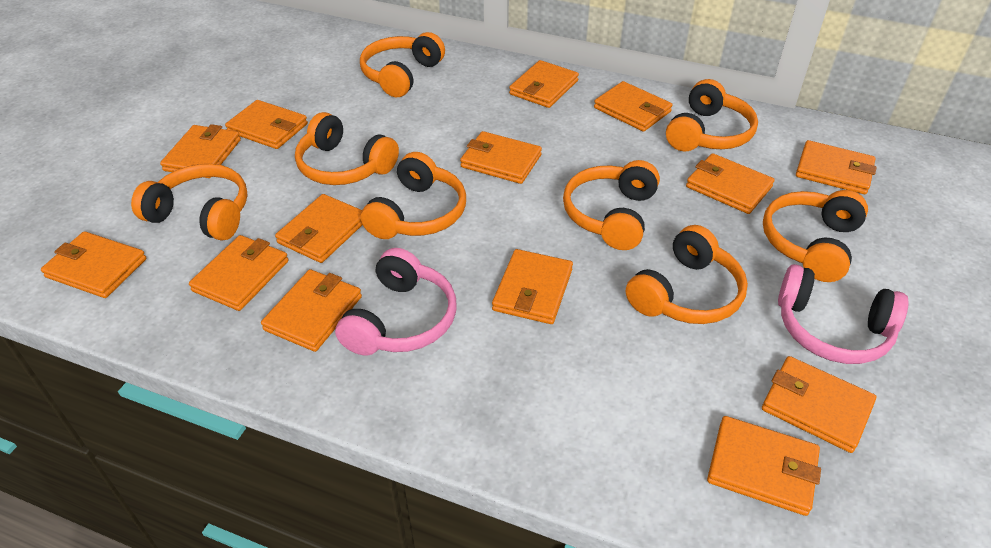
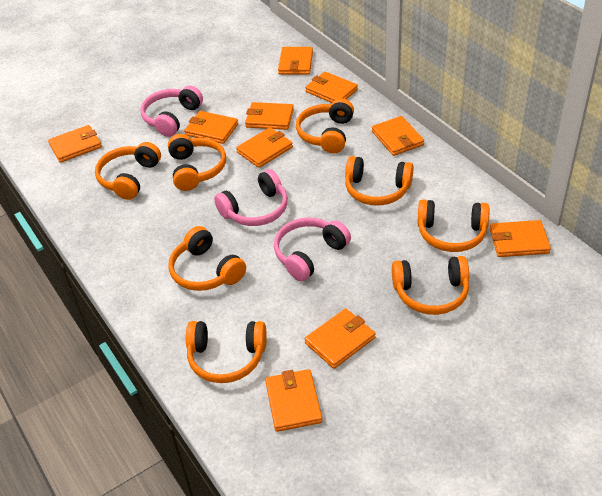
orange wallet: [41,231,146,298] [160,124,241,178] [189,235,289,311] [225,100,308,149] [261,269,362,352] [275,194,362,263] [460,131,542,184] [492,249,573,324] [509,60,579,108] [594,81,673,132] [686,153,775,214] [707,416,821,516] [762,356,876,453] [796,140,877,194] = 14 -> [48,125,102,163] [184,111,238,144] [236,127,293,168] [245,102,294,130] [265,369,322,432] [278,47,313,75] [305,71,358,103] [305,309,375,369] [372,116,424,156] [490,220,551,257] = 10
pink headphones: [335,248,457,355] [778,264,908,364] = 2 -> [141,86,203,137] [214,169,288,226] [274,218,351,281] = 3

